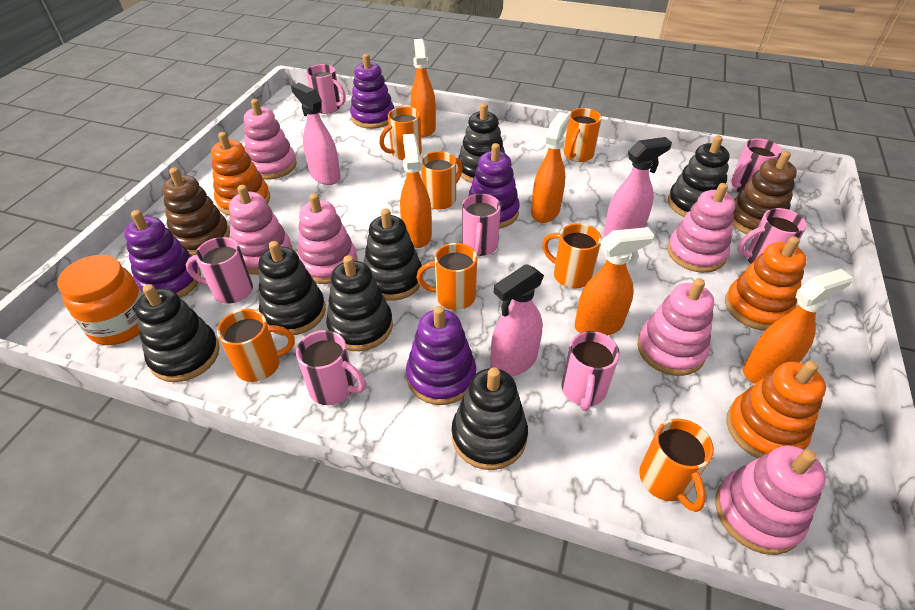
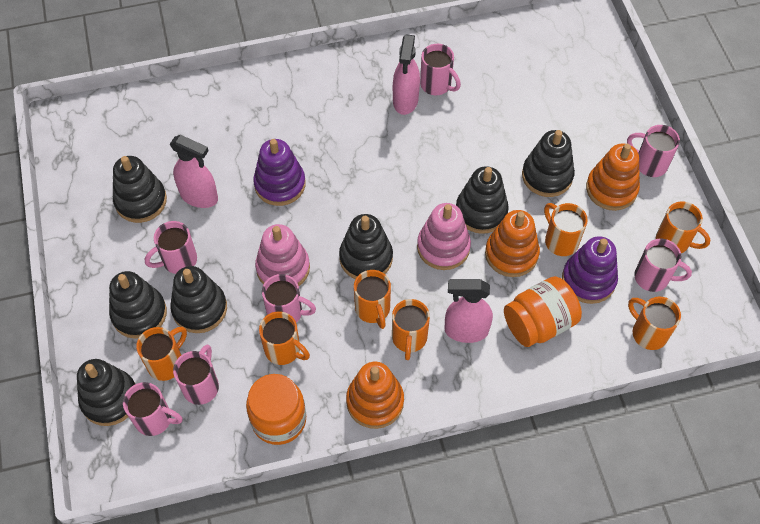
brown stacking toy: [162,168,230,256] [732,151,797,234] = 2 -> none = 0
orange jar: [57,255,143,345] = 1 -> [246,374,306,445] [504,276,582,347] = 2
orange spray bottle: [400,134,432,248] [411,39,436,137] [531,112,570,223] [575,227,654,336] [743,269,853,384] = 5 -> none = 0
pink stacking toy: [229,185,293,275] [244,99,297,180] [297,193,358,284] [637,278,714,376] [667,183,735,273] [715,446,826,555] = 6 -> [255,224,310,286] [417,203,471,270] = 2
purple stacking toy: [124,210,201,298] [350,54,394,129] [406,306,476,405] [468,143,520,228] = 4 -> [253,139,306,206] [562,236,618,304] = 2

